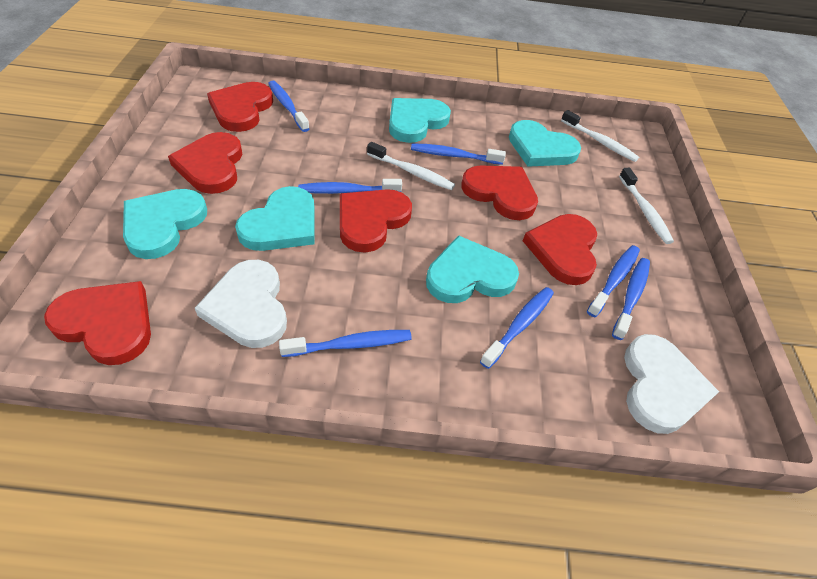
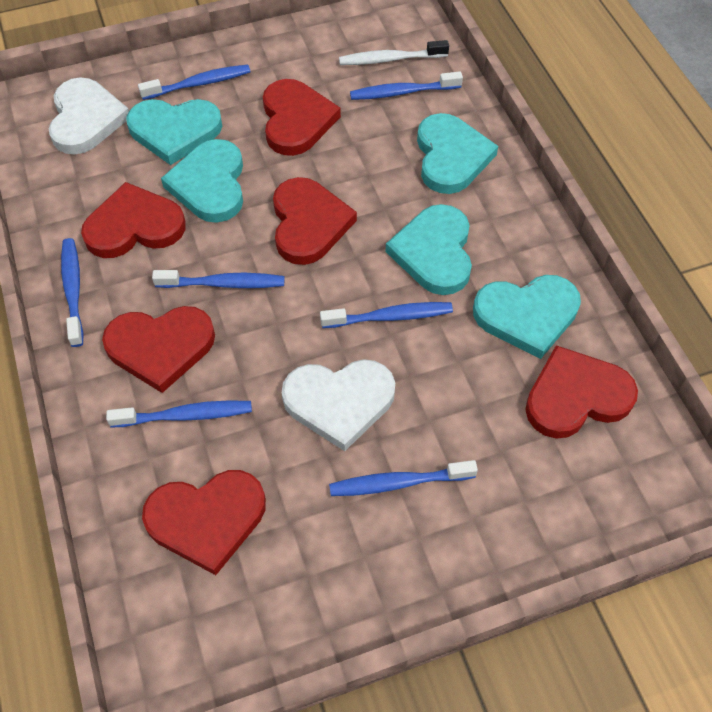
white toothbrush: [367,142,455,190] [561,110,639,162] [619,168,674,244] = 3 -> [339,40,449,65] = 1

